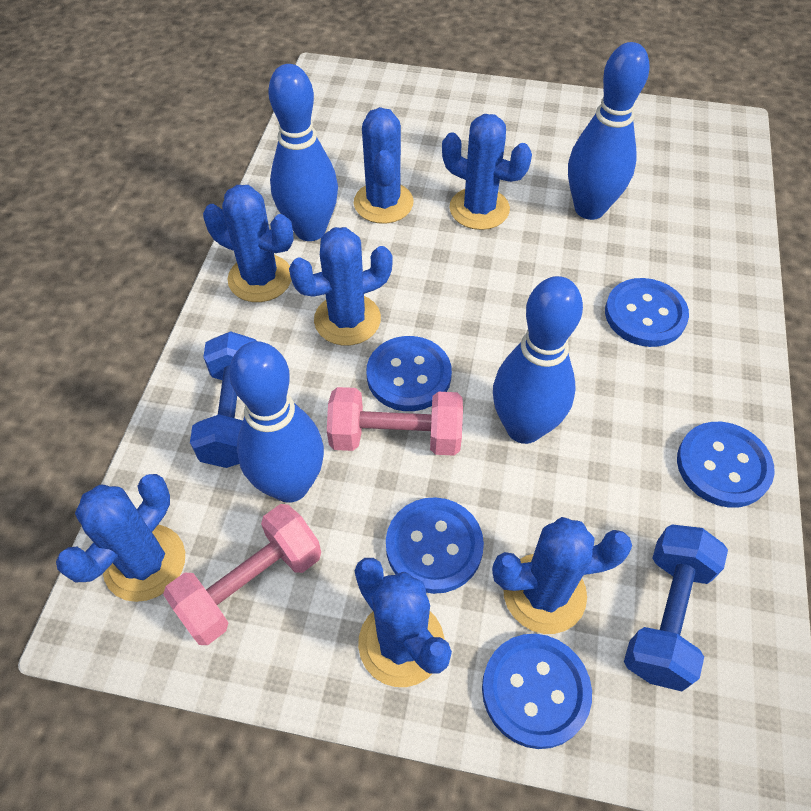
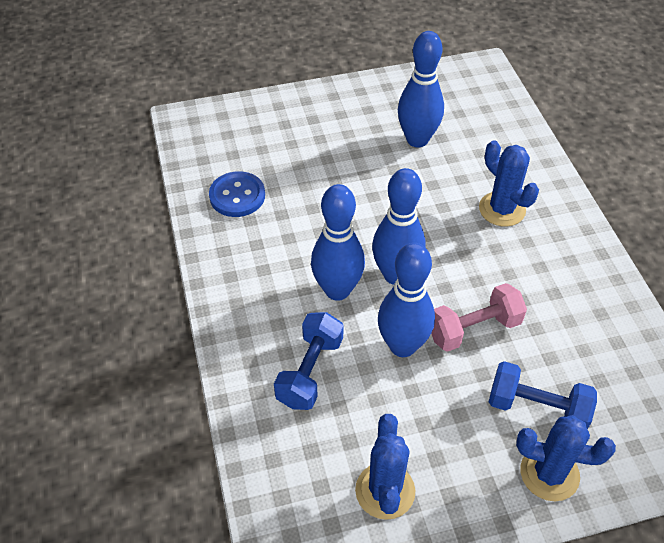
blue button: [366,336,452,411] [386,497,484,594] [482,634,592,749] [605,278,689,347] [677,422,775,508] = 5 -> [209,171,265,217] = 1
blue cactus: [56,474,185,602] [203,185,294,302] [289,227,393,346] [354,107,414,224] [355,558,452,687] [442,114,532,230] [492,517,632,634] = 7 -> [355,414,415,520] [479,140,539,227] [516,415,616,501] = 3
pink dumbbell: [163,504,321,645] [327,387,463,456] = 2 -> [431,283,527,352] = 1

